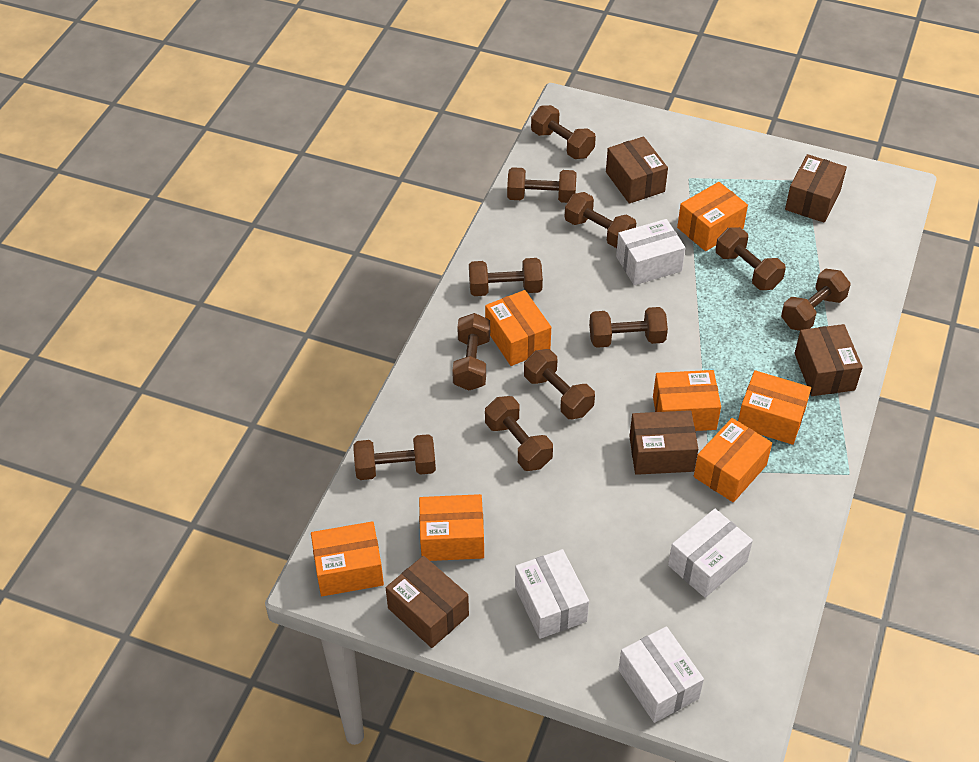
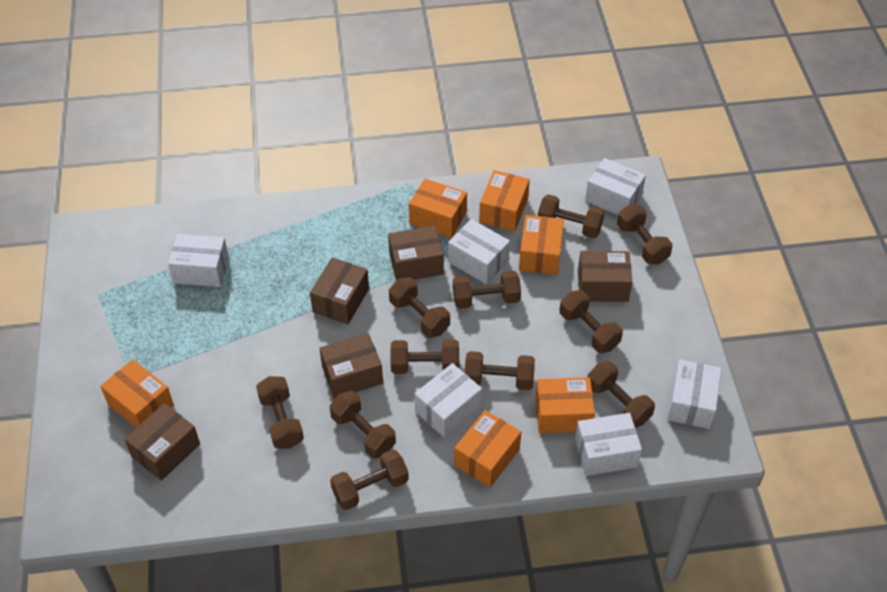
orange box: [311,521,384,596] [419,494,484,561] [485,290,551,366] [653,370,721,431] [677,182,748,251] [694,418,772,502] [738,370,811,445] = 7 -> [100,359,174,428] [409,179,467,238] [454,410,521,488] [479,170,530,232] [519,215,564,275] [535,377,595,434] = 6
white box: [515,549,589,639] [616,219,685,285] [618,626,704,723] [668,509,753,598] = 4 -> [168,234,229,287] [414,363,482,438] [448,219,510,284] [575,413,642,476] [585,158,646,215] [667,360,722,429] = 6

